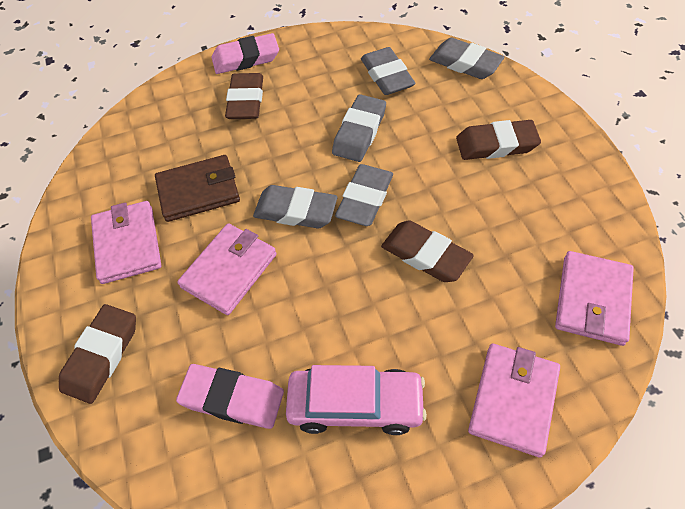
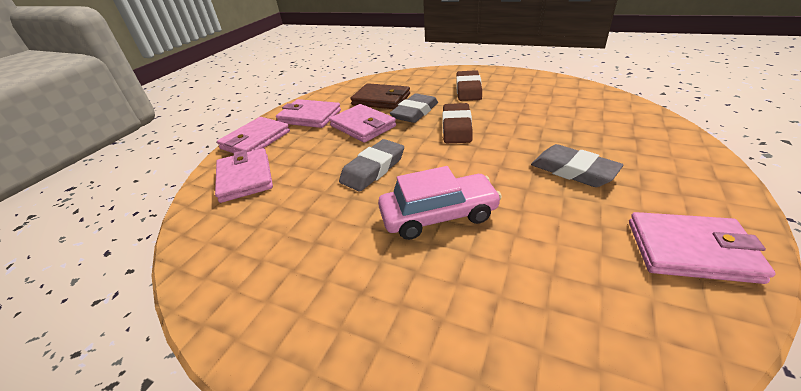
brown eraser: [59,304,136,404] [225,73,263,119] [381,220,474,282] [456,120,541,160] = 4 -> [442,103,473,143] [456,70,482,101] = 2
grey eraser: [253,185,337,228] [332,94,386,162] [335,164,393,226] [361,47,415,95] [429,38,504,79] = 5 -> [339,139,404,191] [390,93,438,123] [531,144,624,187] = 3
pink eraser: [176,364,284,429] [212,33,279,74] = 2 -> none = 0
pink wallet: [91,201,161,284] [177,223,276,315] [468,344,560,457] [555,251,634,346] = 4 -> [215,148,273,203] [217,117,290,153] [276,99,341,128] [329,104,396,143] [629,212,776,284] = 5

